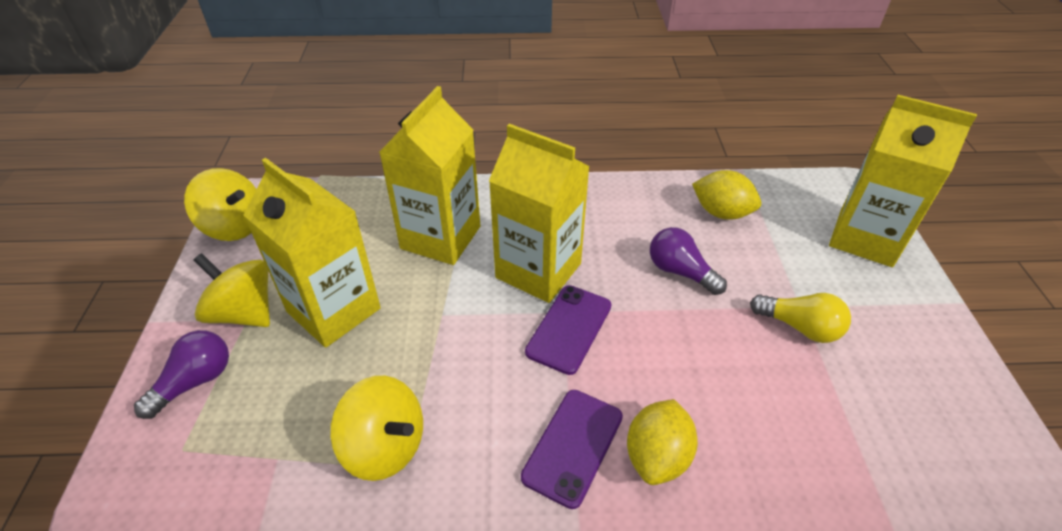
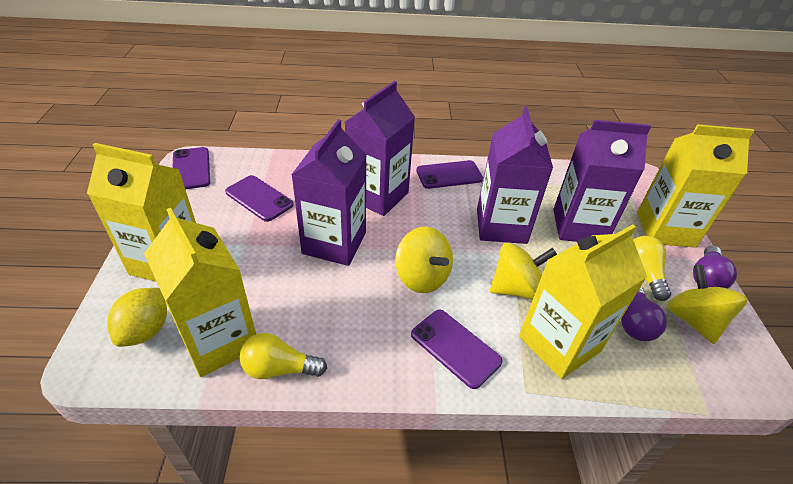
purple carton: none = 0 -> [291,119,367,266] [345,81,415,216] [477,107,553,244] [553,120,651,242] = 4
purple phone: [521,390,623,509] [525,285,612,375] = 2 -> [173,147,210,189] [225,175,294,222] [411,310,503,389] [416,160,483,189] = 4
yellow lemon: [627,399,698,485] [692,170,761,220] = 2 -> [107,288,167,347] = 1
yellow light bulb: [750,293,851,343] = 1 -> [240,333,327,379] [633,236,671,301] = 2

